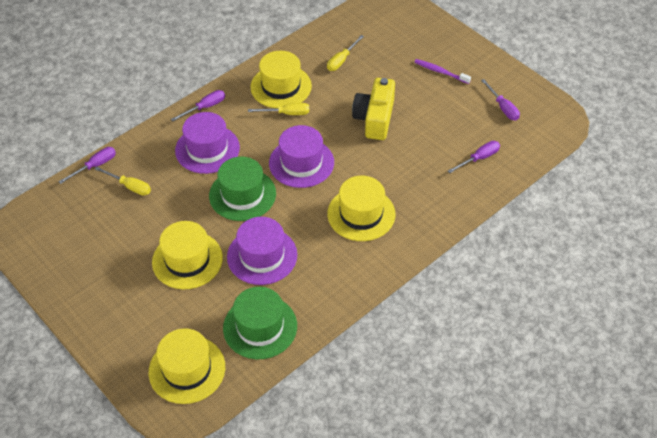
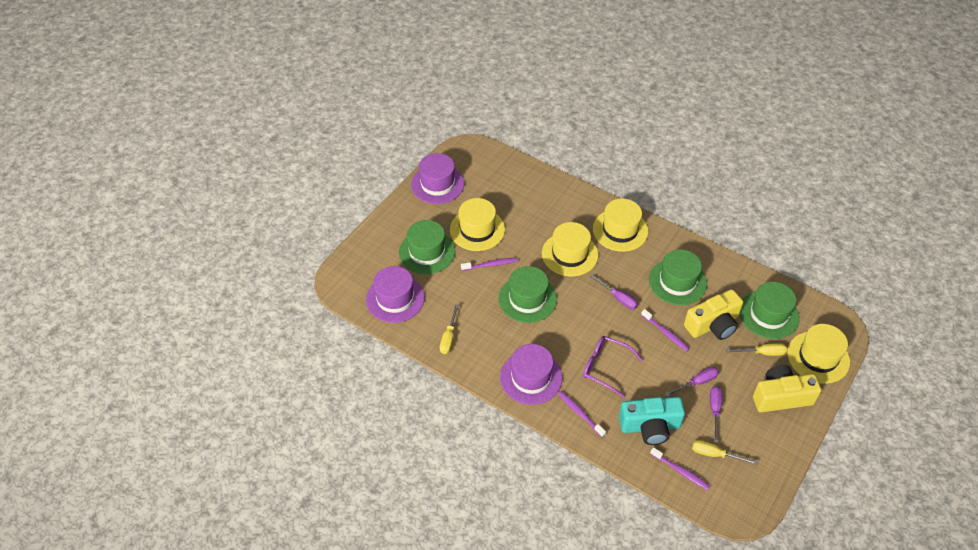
green hat: [209,156,276,221] [223,287,297,359] = 2 -> [399,220,455,274] [498,266,557,323] [649,249,707,305] [740,282,800,339] = 4
purple glasses: none = 0 -> [583,336,642,398] = 1
purple screwdriver: [58,147,116,184] [171,90,225,121] [448,141,500,173] [481,79,520,120] = 4 -> [590,275,638,309] [665,367,719,396] [710,386,722,443] = 3
purple toothbrush: [414,59,471,84] = 1 -> [461,258,518,271] [558,391,606,437] [641,309,690,352] [650,447,711,490] = 4
turquoise camera: none = 0 -> [619,397,685,445] = 1
yellow camera: [352,78,395,140] = 1 -> [684,289,743,340] [753,365,821,413] = 2

